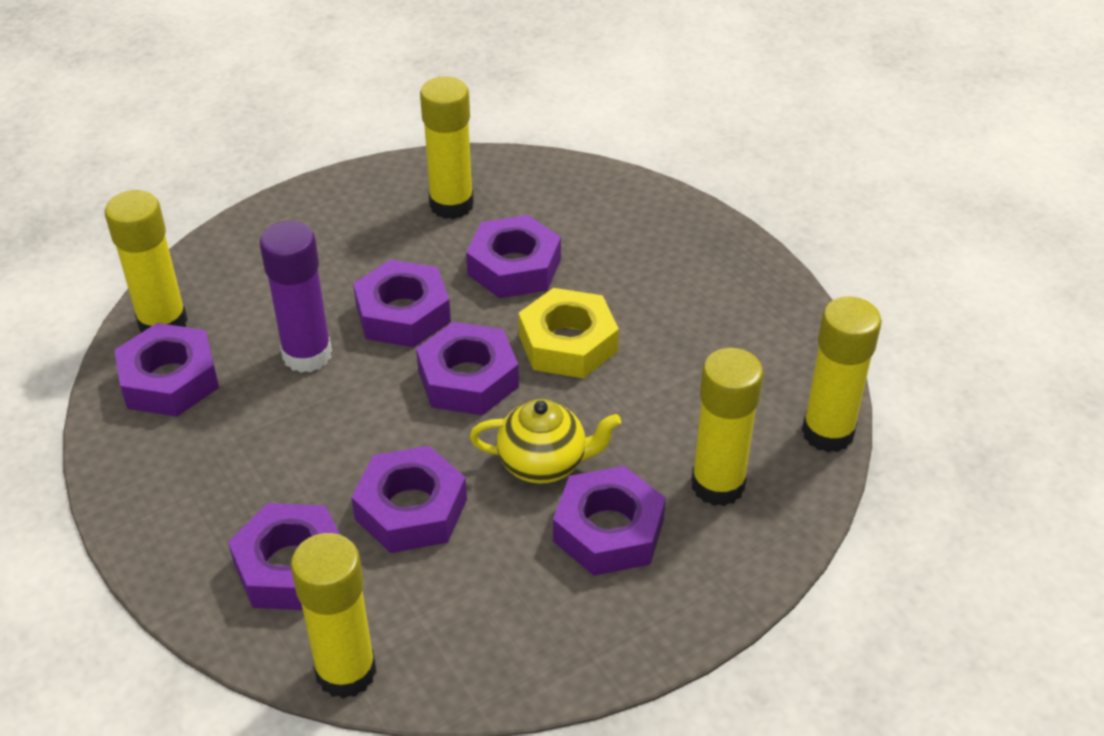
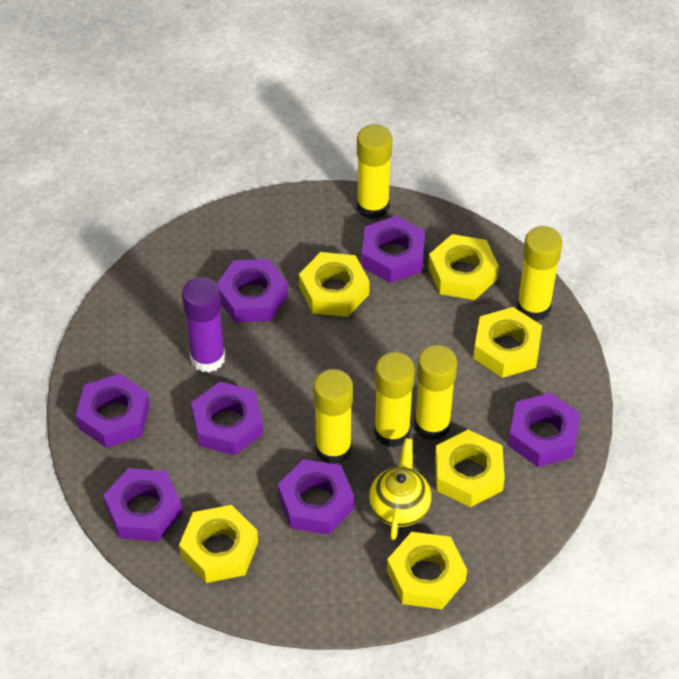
yellow nut: [518,288,619,378] = 1 -> [179,505,258,583] [299,252,370,317] [387,532,467,609] [428,234,499,300] [435,430,505,507] [473,307,542,378] = 6

